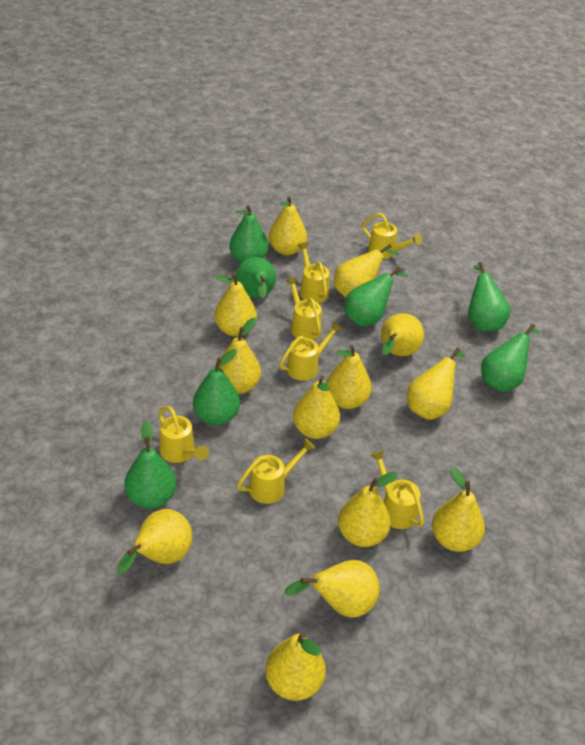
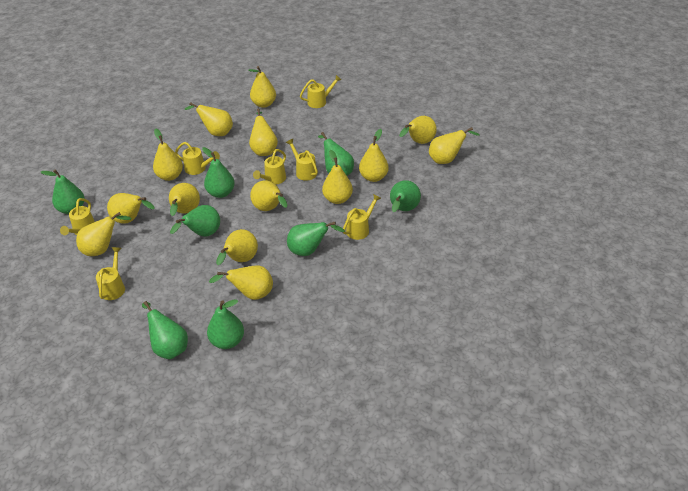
green pear: [124,420,177,508] [193,349,240,425] [229,205,268,263] [236,257,276,299] [344,267,408,327] [468,262,510,332] [481,324,540,392] = 7 -> [41,169,85,214] [142,301,188,359] [170,205,220,237] [202,147,235,198] [207,300,244,349] [287,222,345,256] [318,132,354,176] [390,180,421,212] = 8
yellow pear: [117,509,192,574] [214,273,257,336] [219,318,261,394] [265,632,326,701] [269,196,307,255] [284,560,380,618] [293,375,340,439] [326,345,372,409] [334,244,399,298] [338,472,398,547] [381,313,424,356] [407,347,466,420] [432,467,485,552] = 13 -> [76,212,132,256] [107,193,154,224] [153,129,183,181] [169,183,200,216] [185,102,233,136] [209,265,273,300] [216,229,258,265] [248,66,276,108] [249,109,278,156] [250,180,287,211] [322,150,353,204] [359,129,389,182] [399,116,437,144] [429,127,480,164] = 14

